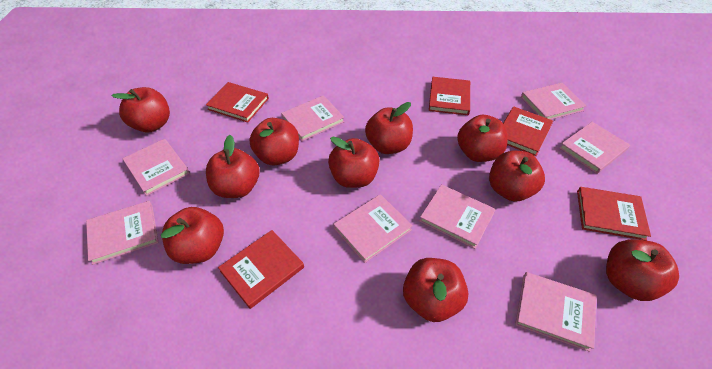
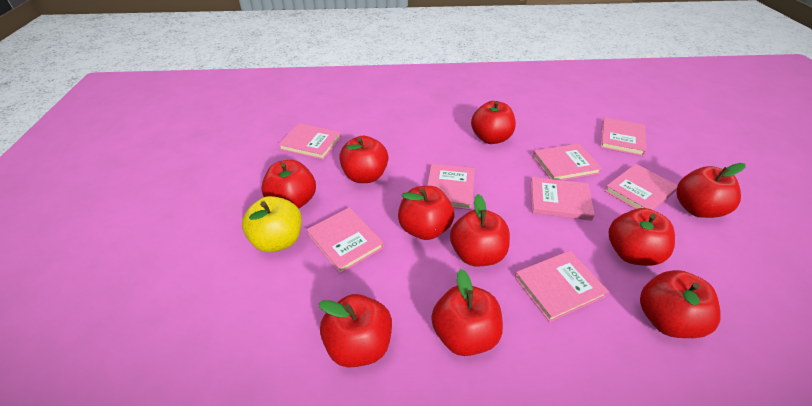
red book: [206,82,269,123] [218,230,304,309] [429,77,470,115] [503,106,553,156] [577,187,651,241] = 5 -> none = 0
yellow apple: none = 0 -> [242,196,302,252] = 1

